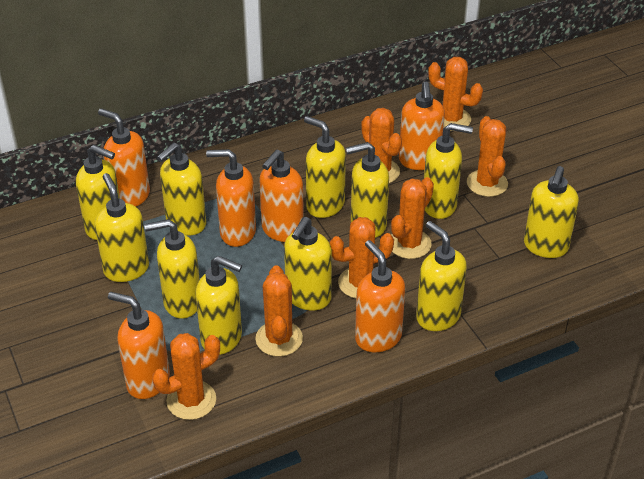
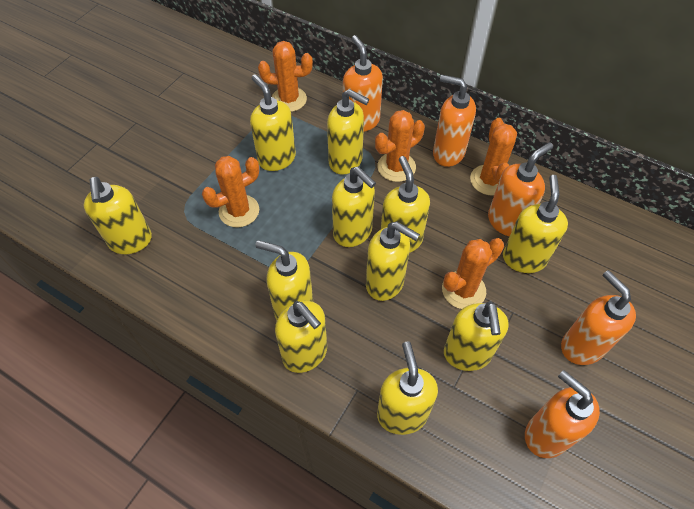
orange cactus: [152,333,220,420] [256,265,303,357] [330,217,394,298] [361,108,402,183] [391,177,434,259] [428,57,483,131] [467,116,508,197] = 7 -> [202,156,259,228] [258,41,313,112] [375,110,425,182] [442,238,504,309] [470,118,517,195] = 5
orange soap dispenser: [98,108,150,207] [108,292,170,399] [206,149,256,247] [259,150,304,242] [355,240,405,352] [399,81,445,170] = 6 -> [343,35,383,132] [433,75,476,167] [488,142,553,236] [525,370,600,458] [561,270,636,365] = 5

